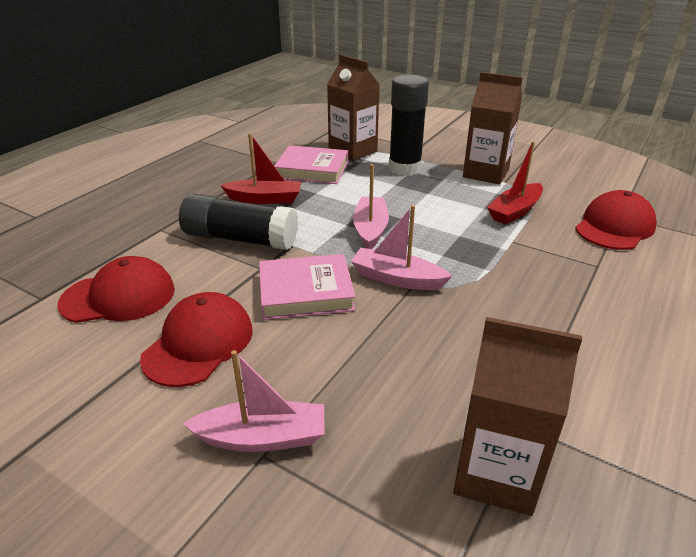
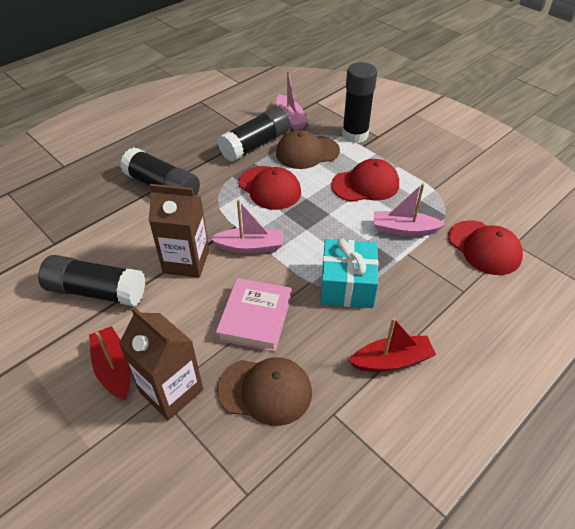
black glue stick: [179,194,298,250] [389,74,429,176] = 2 -> [38,255,145,306] [120,147,200,196] [218,106,290,162] [342,62,377,143] = 4
brown cap: none = 0 -> [217,357,312,426] [276,130,340,169] = 2
brown carton: [327,54,380,161] [453,317,582,516] [463,72,523,184] = 3 -> [119,307,203,420] [149,184,209,278] = 2
pink book: [259,254,356,320] [274,145,348,184] = 2 -> [216,278,292,352] = 1
turquoise gift: none = 0 -> [320,238,379,308] = 1

